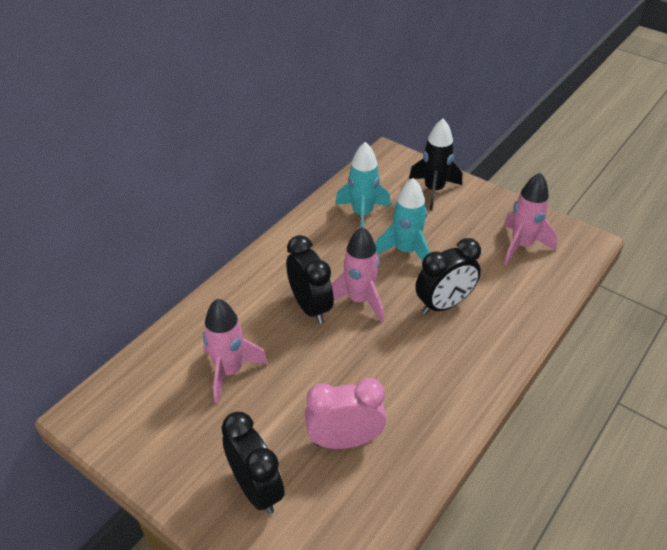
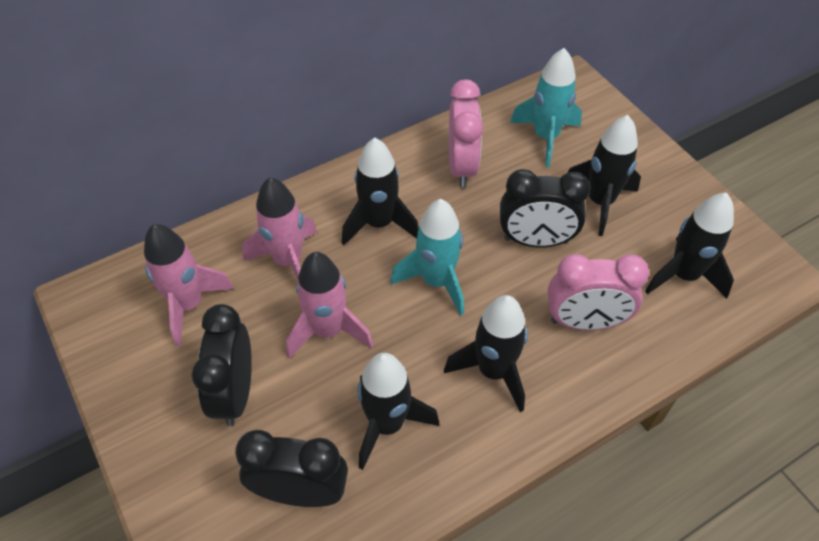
black rocket: [409,119,462,210] = 1 -> [342,138,419,245] [357,353,439,470] [444,295,528,412] [568,115,641,236] [645,193,734,298] = 5
pink clock: [305,378,386,449] = 1 -> [449,79,483,187] [547,254,649,330] = 2

